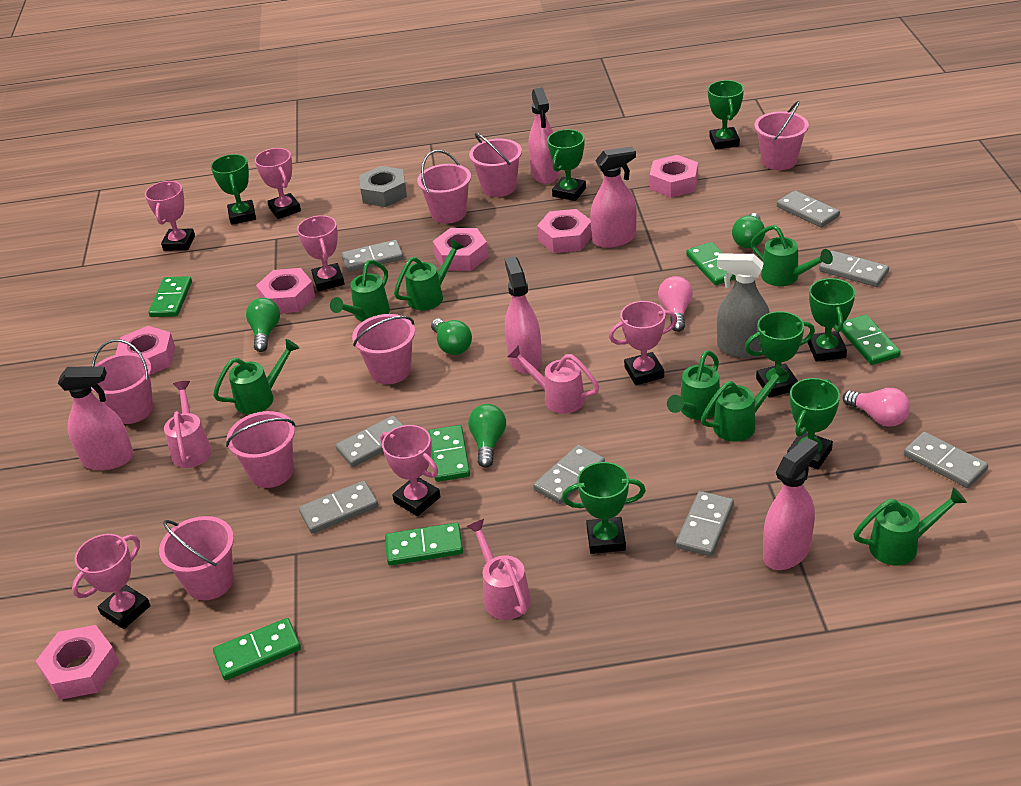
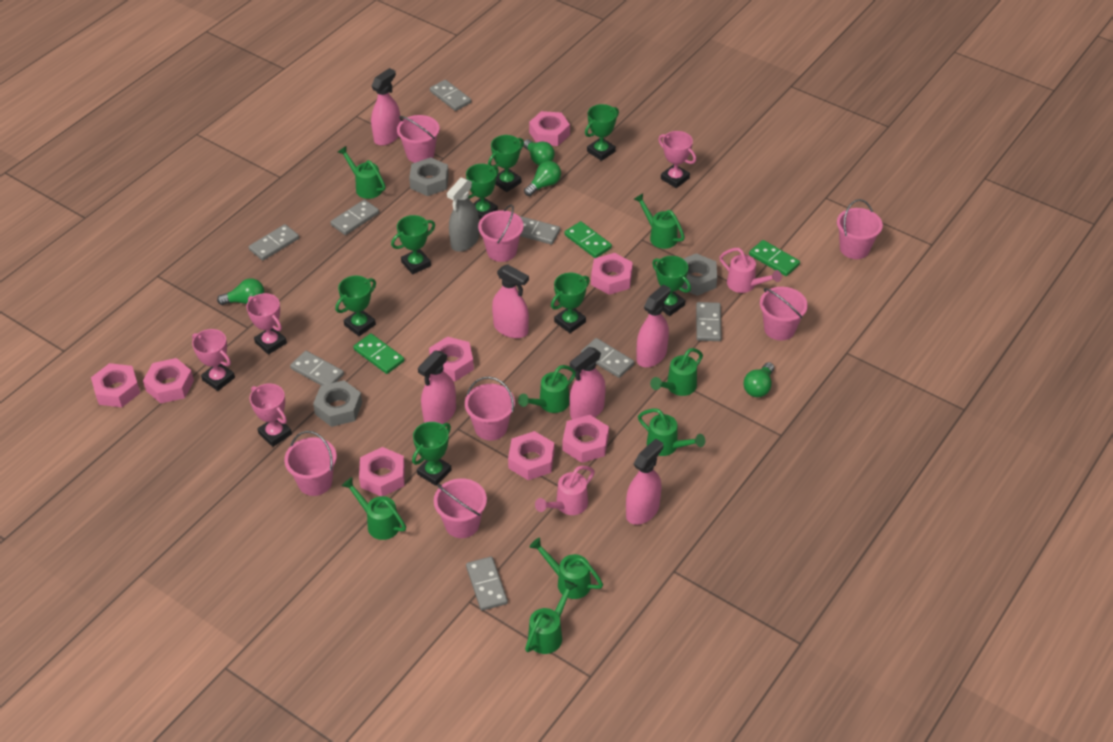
green domino: [148,276,192,317] [213,618,301,680] [385,522,463,566] [428,425,470,482] [686,242,736,285] [841,315,901,365] = 6 -> [353,333,404,374] [564,221,612,258] [749,240,800,276] = 3
green trophy: [211,154,256,225] [547,129,586,201] [562,462,646,554] [708,80,744,149] [745,311,815,397] [787,378,840,470] [808,278,855,362] = 7 -> [335,276,376,336] [391,215,435,274] [412,422,452,486] [466,164,499,220] [488,135,524,192] [551,273,590,333] [585,104,619,161] [652,256,691,316] = 8
green watering can: [213,339,299,414] [330,260,390,322] [394,239,464,311] [667,350,720,420] [701,363,790,442] [750,225,833,286] [853,487,967,565] = 7 -> [338,146,386,199] [342,477,406,540] [518,365,576,413] [525,580,577,654] [530,538,603,599] [634,193,685,249] [638,408,705,456] [650,348,703,396] = 8
grey nut: [359,166,407,207] = 1 -> [313,380,362,427] [409,157,449,196] [682,253,717,296] = 3
pink light bulb: [658,276,693,332] [843,388,910,427] = 2 -> none = 0
pink nut: [36,625,120,700] [115,326,176,375] [256,268,315,313] [433,228,489,271] [537,209,592,253] [650,155,698,198] = 6 -> [91,363,140,407] [143,358,194,403] [359,447,405,496] [429,337,474,381] [508,431,554,480] [529,111,570,146] [563,415,609,463] [591,253,633,295] = 8
pink spray bottle: [58,366,134,470] [505,256,542,374] [528,87,559,184] [590,147,637,248] [763,437,819,570] = 5 -> [371,68,401,146] [418,350,456,424] [492,264,529,338] [570,347,606,419] [626,439,663,525] [636,284,671,367] = 6
pink trophy: [72,534,151,629] [145,181,195,251] [255,148,301,219] [297,215,344,291] [380,425,440,516] [609,301,677,385] = 6 -> [192,329,235,391] [246,293,287,355] [250,384,292,447] [658,131,696,188] = 4
pink watering can: [164,381,212,468] [466,519,531,620] [507,345,599,414] = 3 -> [535,466,595,515] [719,248,782,293] = 2

